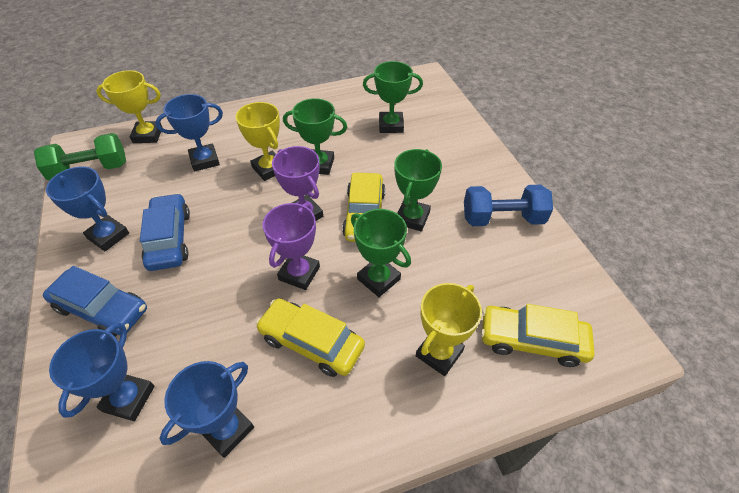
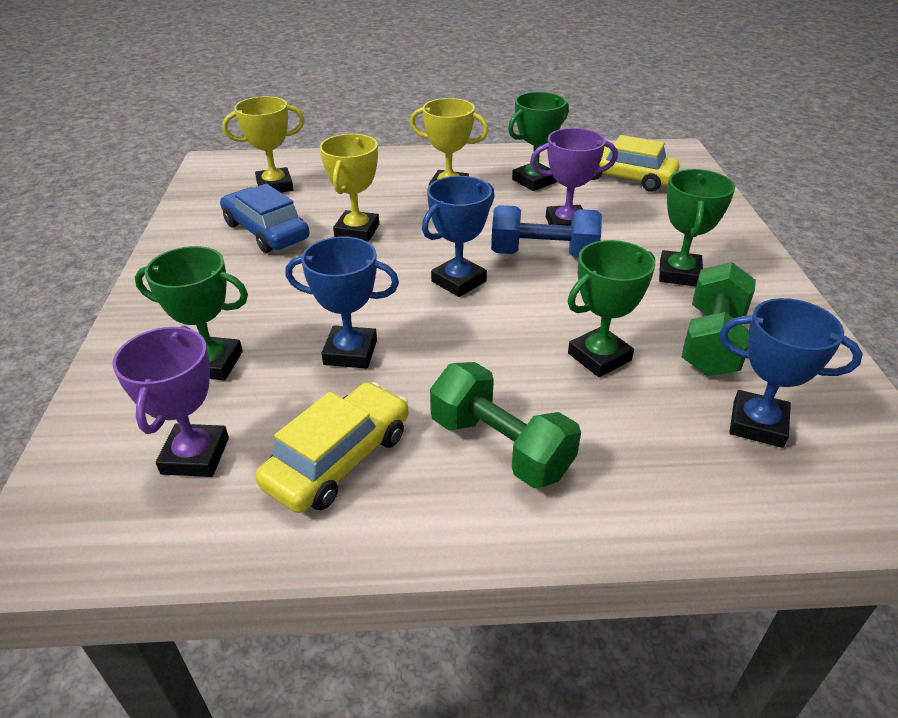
blue car: [43,266,147,337] [140,193,190,271] = 2 -> [220,184,310,253] = 1
blue trophy: [46,166,129,251] [49,323,155,421] [155,94,223,172] [159,361,254,458] = 4 -> [285,237,399,369] [422,176,494,297] [720,298,863,448] = 3
green dumbbell: [34,133,126,181] = 1 -> [430,362,581,488] [682,262,756,376] = 2
yellow car: [256,299,365,377] [342,173,385,242] [481,304,595,367] = 3 -> [255,382,408,513] [591,135,680,192] = 2

